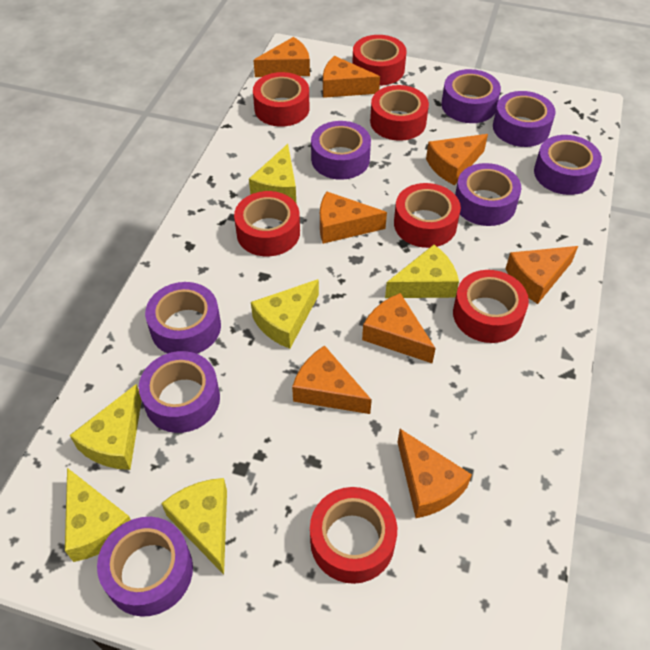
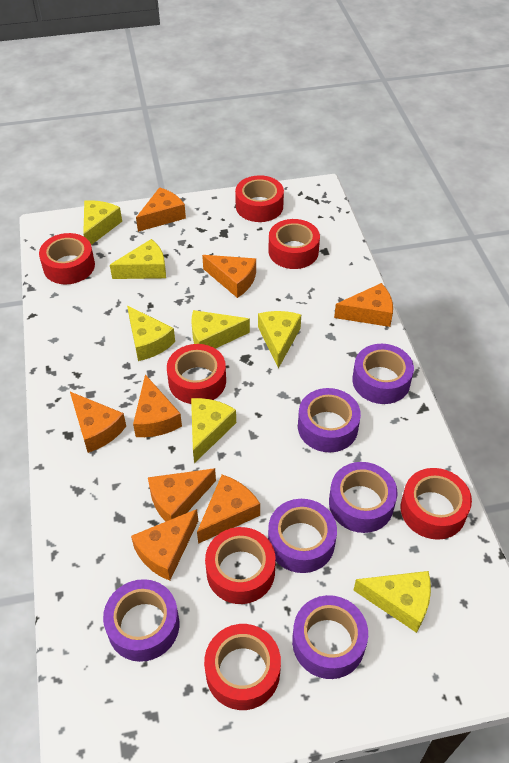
purple tape: [97,517,193,617] [139,351,220,433] [145,282,221,354] [311,121,371,180] [441,69,501,123] [455,163,522,226] [493,91,555,147] [534,135,602,195] = 8 -> [103,579,179,662] [268,499,337,573] [292,595,368,679] [298,388,361,452] [329,462,397,533] [352,344,414,404] = 6
yellow cheese: [65,468,131,562] [70,384,142,470] [161,478,227,575] [249,144,296,202] [251,279,319,349] [385,245,459,298] = 6 -> [83,200,122,245] [110,239,166,279] [127,306,175,361] [191,398,236,463] [192,310,250,349] [258,311,301,369] [354,571,431,633] = 7

